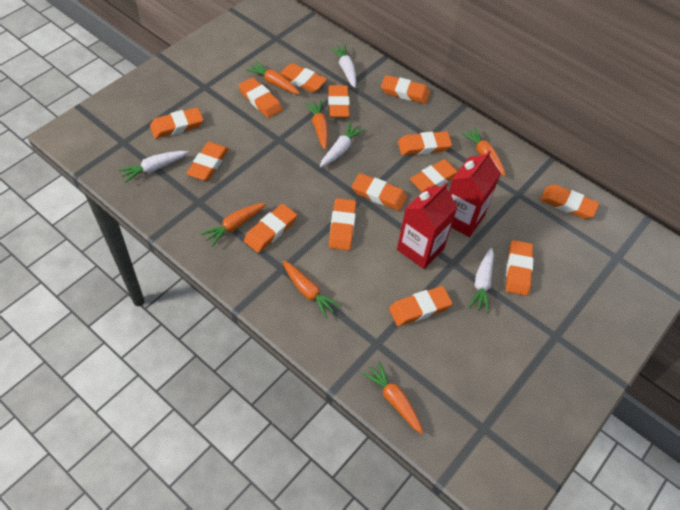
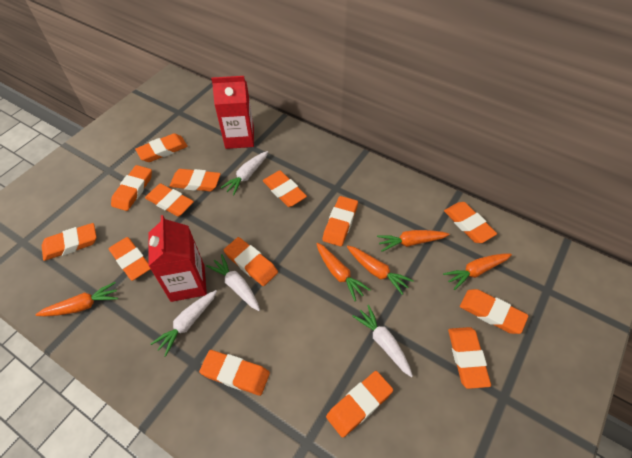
orange carrot: [201,202,266,247] [246,61,300,94] [282,261,341,318] [305,100,328,150] [362,361,423,434] [461,127,506,176] = 6 -> [35,282,118,316] [316,243,371,301] [347,246,414,295] [377,230,450,252] [443,253,512,290] = 5

